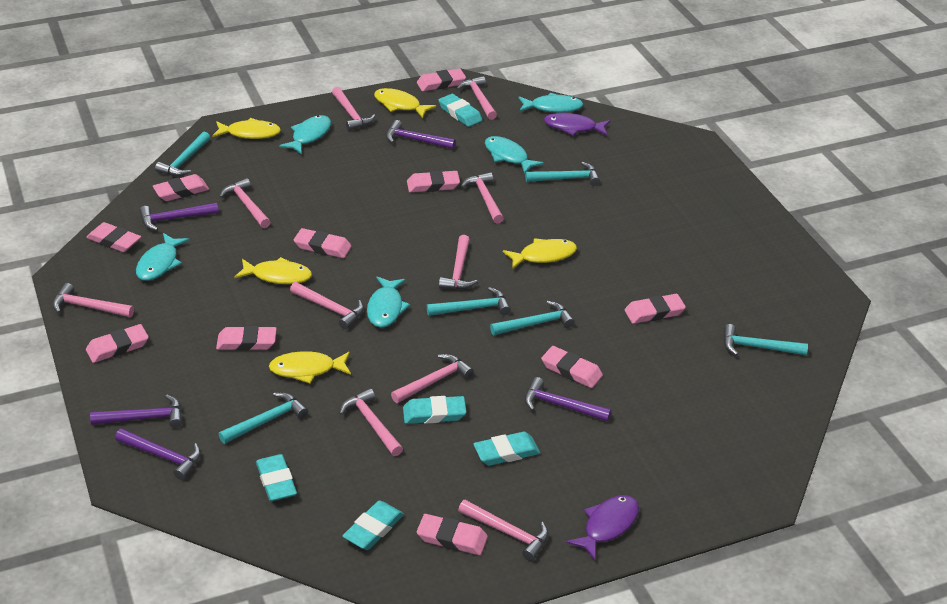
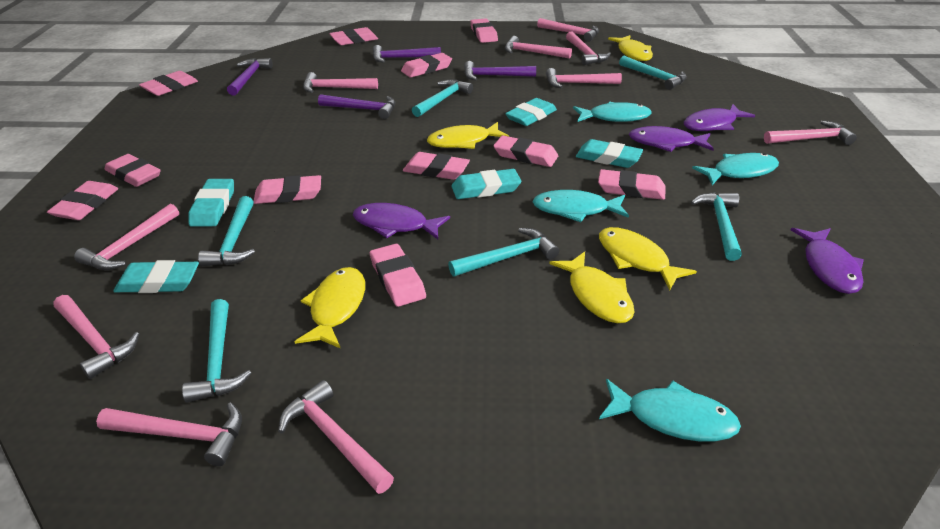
pink eraser: [86,222,141,252] [86,324,149,363] [153,174,209,201] [216,326,277,351] [294,228,352,258] [407,171,460,192] [417,69,466,91] [417,514,488,555] [541,346,603,388] [625,294,686,324] = 10 -> [47,181,118,220] [105,154,161,187] [139,71,198,96] [253,175,321,204] [329,27,378,45] [370,244,426,307] [401,53,452,78] [403,152,470,180] [470,18,498,43] [493,136,558,167] [598,169,666,200] = 11
purple fish: [544,113,610,136] [566,495,639,560] = 2 -> [353,203,450,239] [629,126,714,152] [684,104,755,131] [791,228,864,294] = 4
purple hammer: [90,395,182,428] [115,429,201,480] [139,203,219,231] [386,120,456,149] [525,377,611,421] = 5 -> [227,58,273,95] [318,94,396,119] [373,45,441,63] [464,61,536,80] = 4
turquoise fish: [136,233,189,281] [279,115,331,154] [367,276,410,328] [485,136,544,174] [518,93,583,113] = 5 -> [532,190,629,222] [573,102,652,122] [599,379,741,442] [692,153,779,185] = 4

